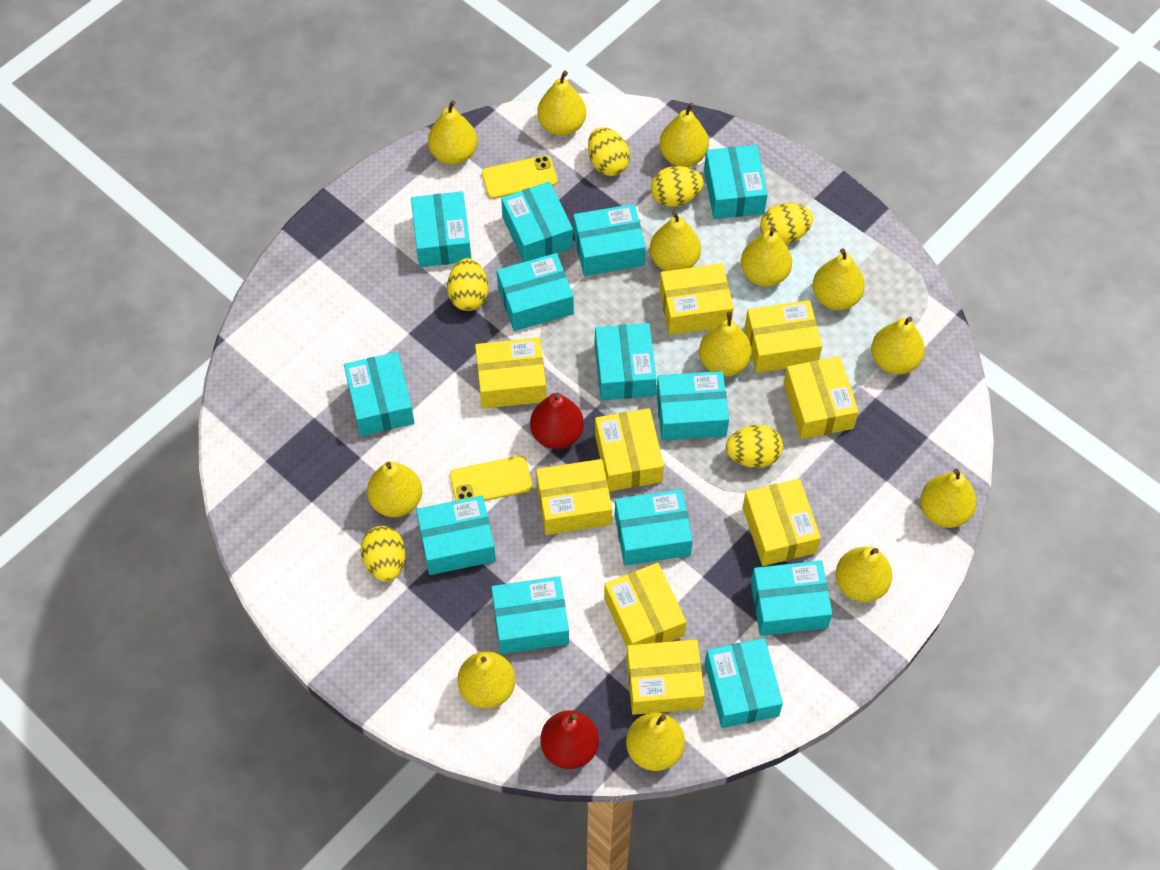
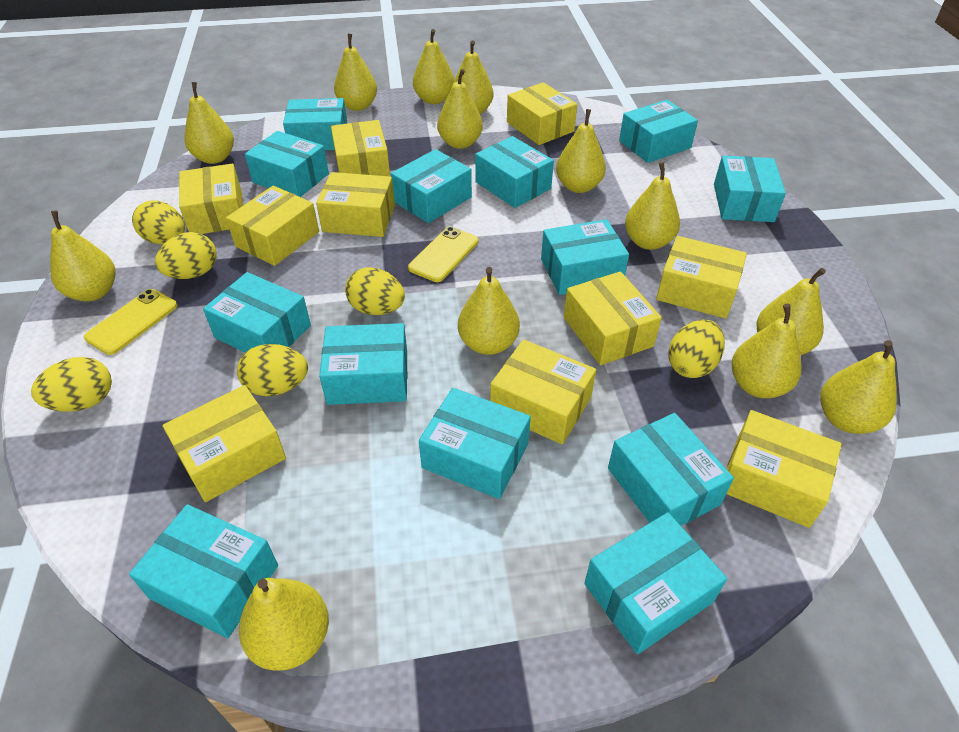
red pear: [530,392,584,449] [540,710,599,769] = 2 -> none = 0
yellow box: [475,337,546,409] [536,459,612,535] [595,408,664,492] [604,563,686,647] [626,639,705,715] [659,263,734,335] [743,479,821,566] [745,300,822,373] [784,356,859,439] = 9 -> [162,385,286,502] [179,164,243,234] [226,186,319,266] [316,172,395,237] [331,120,390,176] [490,339,596,445] [507,82,577,145] [564,271,662,365] [656,236,747,319] [727,410,841,528] = 10

